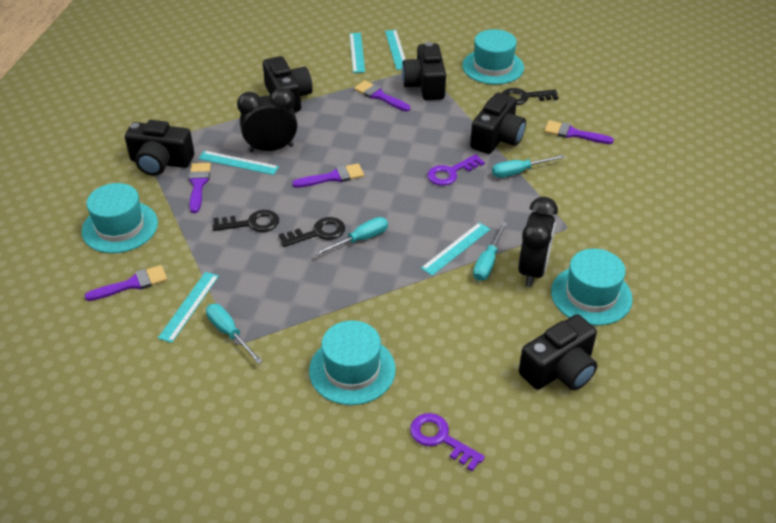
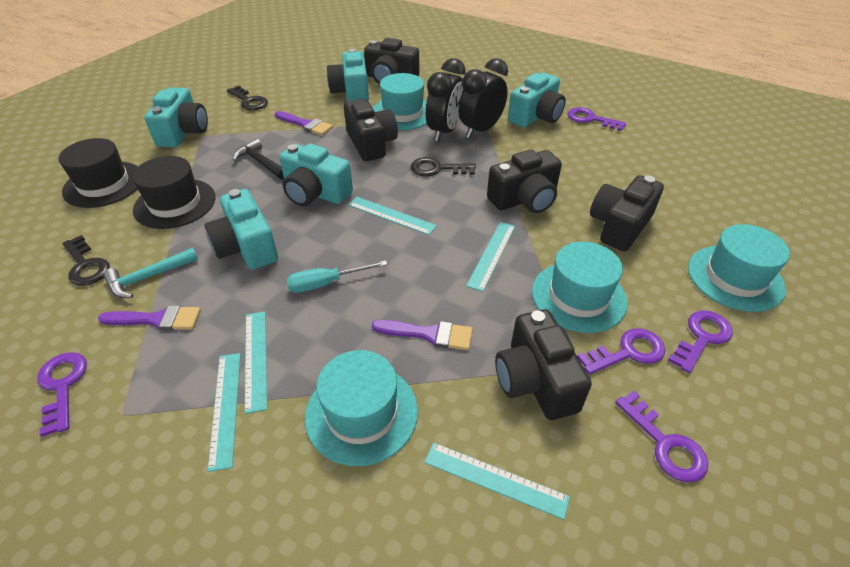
black hammer: none = 0 -> [233,139,284,180] = 1
black hat: none = 0 -> [59,138,138,208] [133,156,216,229] = 2
purple brush: [84,265,167,301] [188,163,211,213] [292,163,364,188] [354,80,410,111] [544,120,614,144] = 5 -> [98,305,201,330] [275,111,333,135] [372,320,473,350] = 3
purple key: [410,413,485,472] [427,154,485,186] = 2 -> [37,352,87,437] [567,107,626,131] [577,328,665,375] [615,391,708,482] [668,310,733,373] = 5
turquoise camera: none = 0 -> [144,87,208,147] [204,189,278,270] [279,144,353,206] [327,49,369,101] [508,73,566,128] = 5
turquoise hammer: none = 0 -> [103,248,198,298] = 1
turquoise screwdriver: [206,304,263,364] [314,217,388,256] [473,222,507,281] [492,155,565,178] = 4 -> [287,260,387,293] = 1

